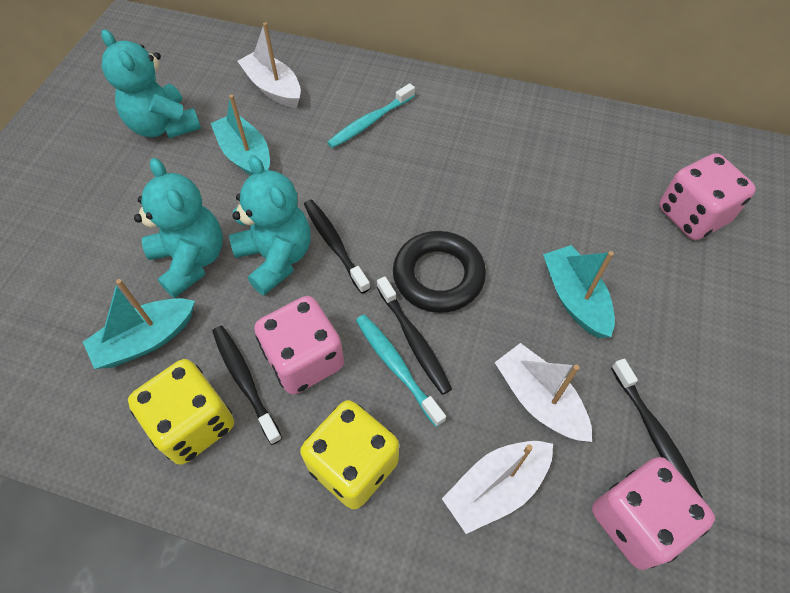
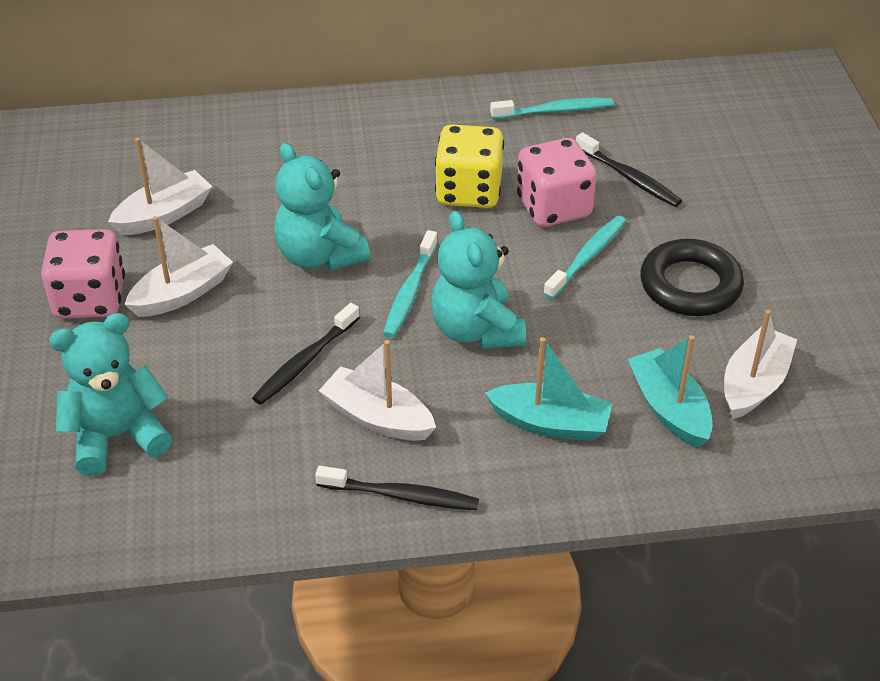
black toothbrush: [212,326,282,445] [304,200,370,294] [377,276,452,395] [611,359,703,498] = 4 -> [252,303,360,405] [315,466,479,510] [576,132,682,207] = 3
pink dice: [254,296,344,394] [592,457,715,570] [659,153,756,240] = 3 -> [41,229,125,318] [517,138,597,227] = 2
turquoise boat: [83,279,195,369] [210,94,270,176] [543,245,615,338] = 3 -> [485,337,613,441] [628,335,713,448] = 2
turquoise toothbrush: [327,83,415,148] [356,314,446,427] = 2 -> [383,230,438,338] [490,98,614,119] [543,215,626,299] = 3
white boat: [237,22,301,108] [442,441,553,534] [494,343,592,442] = 3 -> [108,138,212,235] [124,216,233,317] [319,340,436,441] [724,310,797,419] = 4
yellow dice: [128,359,234,465] [300,400,399,509] = 2 -> [435,124,504,208] = 1

